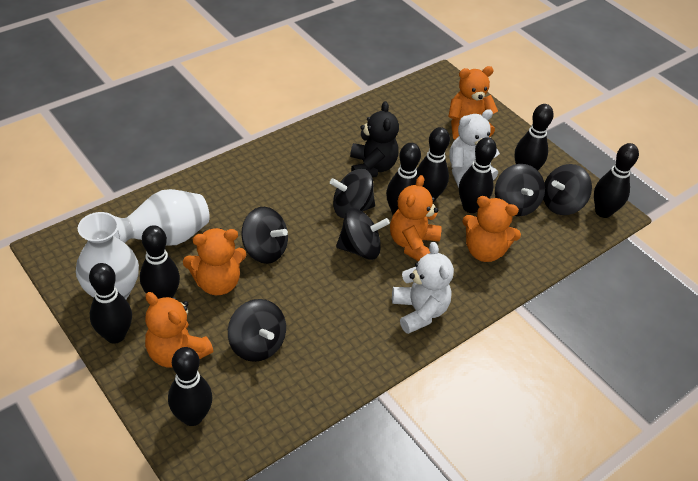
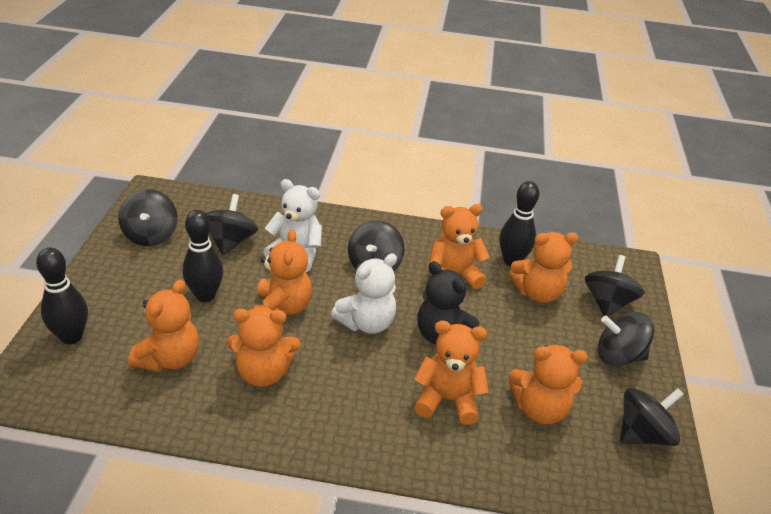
black bowling pin: [89,263,132,344] [140,225,180,299] [168,347,213,426] [386,143,421,215] [417,127,450,202] [459,137,497,213] [515,104,554,170] [594,143,639,218] = 8 -> [36,248,88,344] [182,210,223,302] [499,181,539,266] = 3
orange teddy bear: [145,292,213,367] [183,228,246,295] [390,175,442,262] [448,66,498,140] [462,196,521,262] = 5 -> [128,280,199,372] [227,307,300,387] [254,229,312,315] [414,321,489,425] [429,204,490,289] [508,232,579,303] [509,345,588,425] = 7
white vase: [76,212,139,299] [114,189,210,246] = 2 -> none = 0

